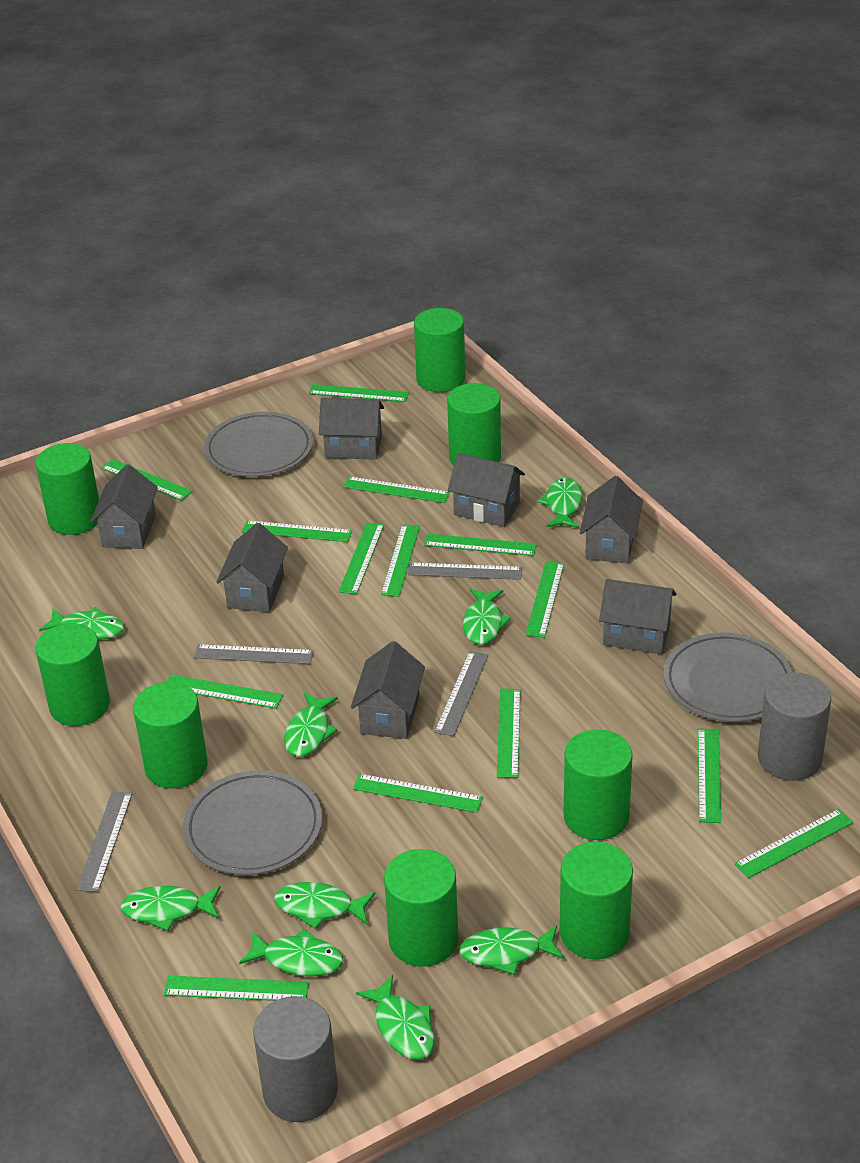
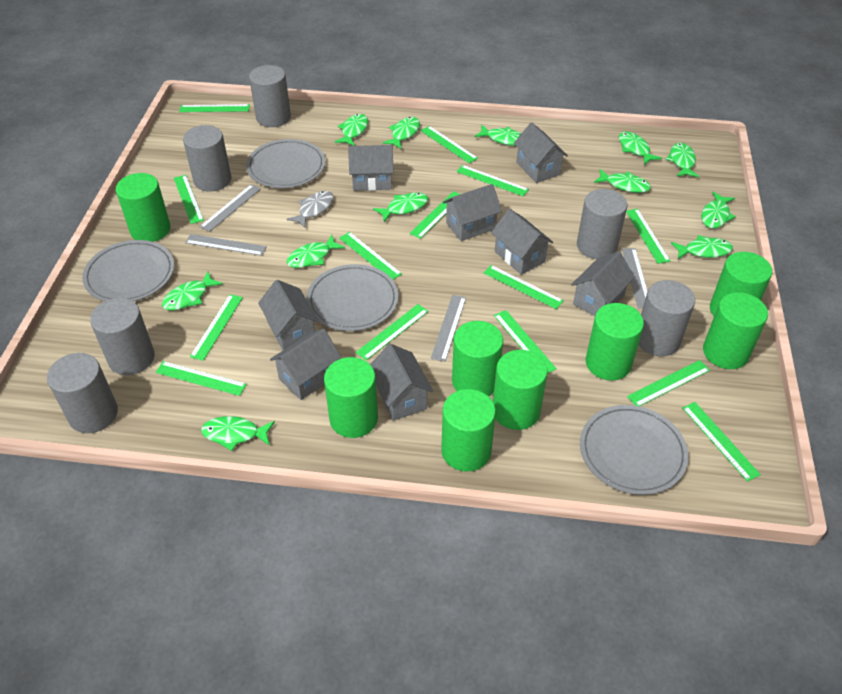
green fish: [39,607,124,640] [120,886,221,931] [239,929,343,977] [274,882,375,929] [284,693,338,757] [356,975,435,1060] [459,925,564,975] [463,589,511,645] [538,477,583,528] = 9 -> [162,271,223,311] [201,416,275,451] [287,235,345,268] [335,114,368,146] [373,192,429,222] [383,117,420,149] [474,125,522,146] [594,169,651,193] [619,131,662,165] [666,142,699,177] [671,235,733,259] [701,192,736,229] = 12
grey cylinder: [253,996,338,1122] [758,673,831,781] = 2 -> [47,353,118,433] [90,298,155,375] [183,125,231,192] [249,65,291,127] [577,189,627,259] [639,280,695,356] = 6
grey fish: none = 0 -> [287,191,334,228] = 1
grey house: [90,464,158,549] [217,523,288,612] [319,398,384,460] [351,641,425,739] [448,453,525,527] [580,476,643,563] [599,579,677,654] = 7 -> [258,280,319,350] [270,329,341,400] [348,145,394,191] [370,344,433,421] [443,184,502,241] [491,209,553,275] [514,123,568,183] [571,252,635,316] = 8
grey plate: [183,770,322,875] [204,412,313,477] [663,633,793,722] = 3 -> [82,240,174,301] [246,139,326,188] [306,264,398,331] [580,405,688,495] = 4

